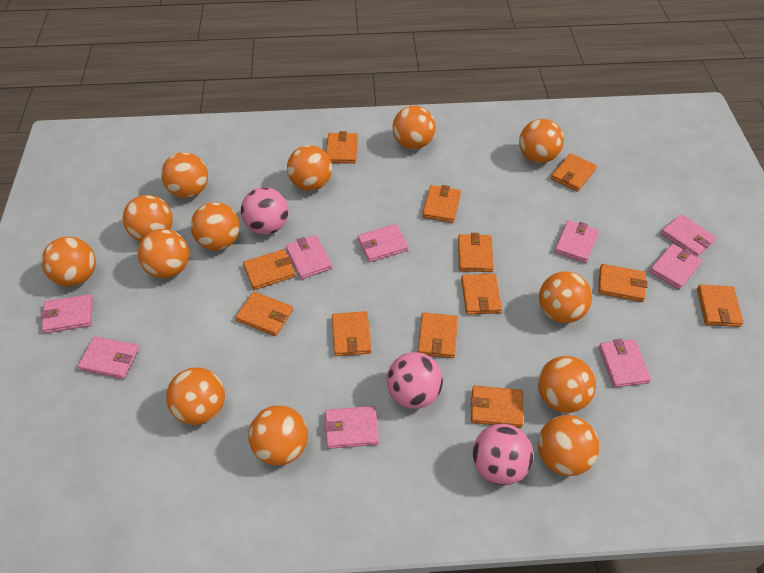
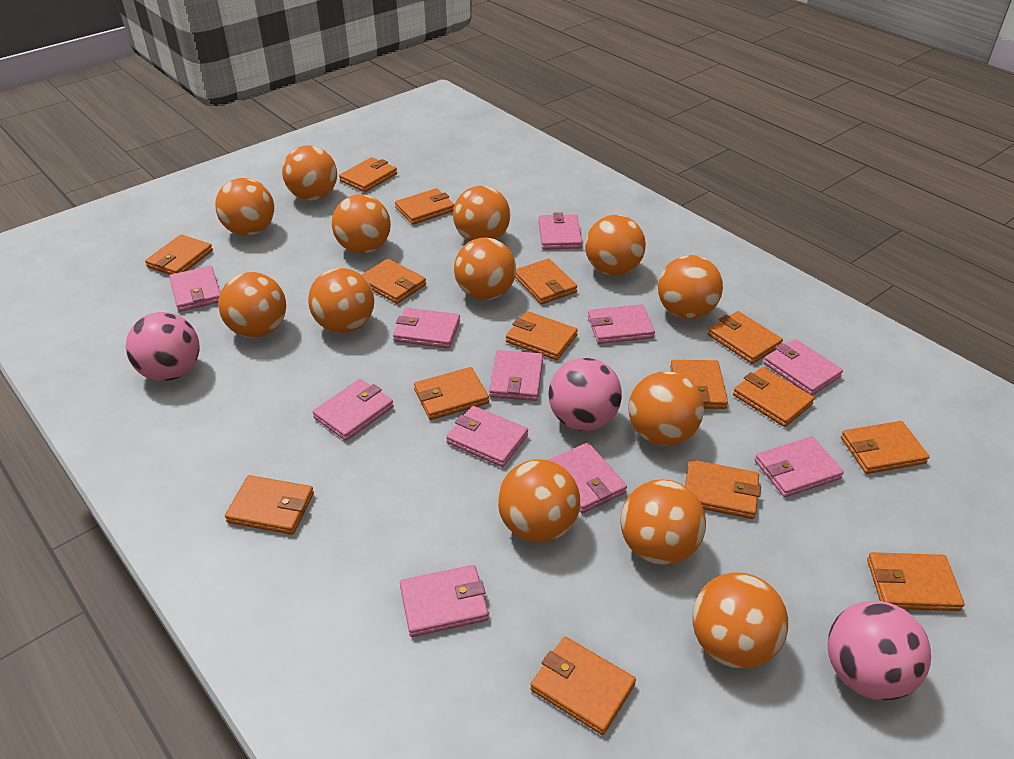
orange wallet: [236,291,293,336] [243,249,295,290] [326,131,358,164] [332,311,371,356] [418,312,458,358] [422,185,461,223] [458,233,494,272] [461,274,502,315] [471,386,523,428] [551,153,597,192] [598,264,648,302] [697,284,744,327] = 12 -> [145,234,213,275] [225,475,314,535] [339,157,397,192] [362,259,426,304] [395,188,455,225] [414,367,489,420] [506,311,578,360] [515,258,577,304] [530,637,636,735] [670,360,728,409] [685,460,761,519] [708,311,783,364] [733,367,815,427] [841,421,929,474] [867,552,965,611] = 15
pink wallet: [40,294,93,333] [78,336,139,379] [286,235,332,279] [324,406,379,449] [357,224,409,262] [555,220,599,263] [599,339,651,388] [649,244,702,290] [661,214,716,257] = 9 -> [169,266,220,312] [313,379,393,441] [393,308,460,349] [400,565,489,637] [446,406,528,467] [489,350,543,401] [538,212,582,250] [548,443,627,513] [588,304,655,344] [755,437,844,497] [764,339,843,395] = 11

